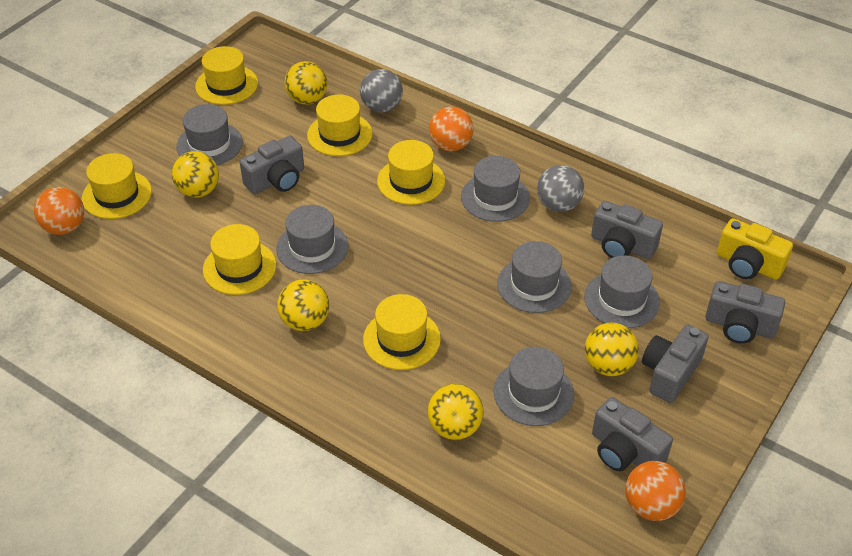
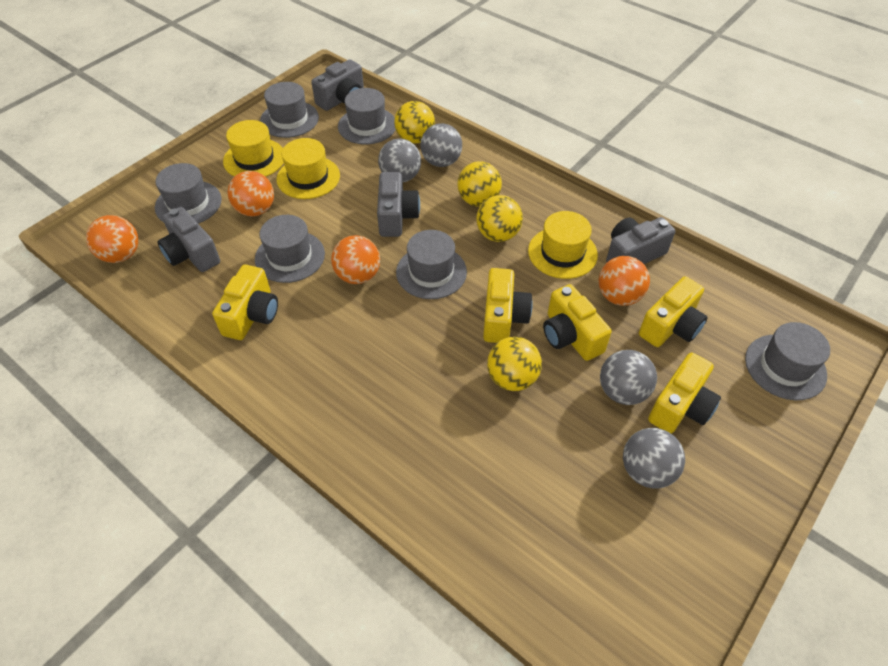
grey ball: [360,69,403,112] [537,165,584,212] = 2 -> [378,139,421,182] [420,123,462,167] [600,350,657,405] [623,428,685,489] = 4
grey camera: [240,136,304,194] [591,201,663,259] [592,397,673,472] [642,325,709,403] [705,281,785,344] = 5 -> [157,207,220,272] [311,59,364,111] [377,172,420,237] [606,217,675,264] = 4
orange ball: [34,187,84,235] [429,106,474,151] [625,461,686,521] = 3 -> [86,215,138,263] [228,171,274,217] [331,235,380,284] [599,256,650,306] = 4
yellow ball: [172,151,219,198] [277,280,329,331] [285,61,327,105] [427,384,483,440] [585,323,639,376] = 5 -> [394,101,435,144] [457,161,502,207] [476,195,523,242] [487,337,542,391] = 4
yellow camera: [717,218,793,280] = 1 -> [212,264,278,340] [483,268,532,343] [543,284,612,361] [639,276,708,347] [648,352,721,434] = 5
yellow hat: [82,153,152,219] [195,46,258,105] [203,224,276,295] [307,95,373,156] [363,294,441,370] [377,140,445,205] = 6 -> [223,120,284,177] [276,138,340,199] [528,211,598,279] = 3

